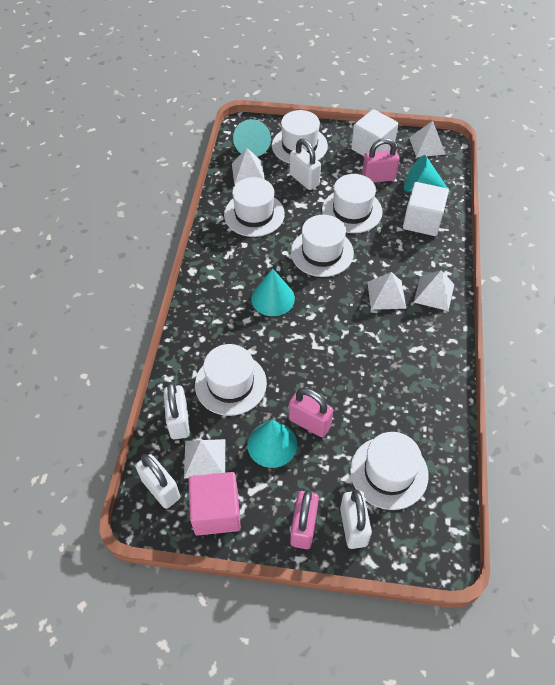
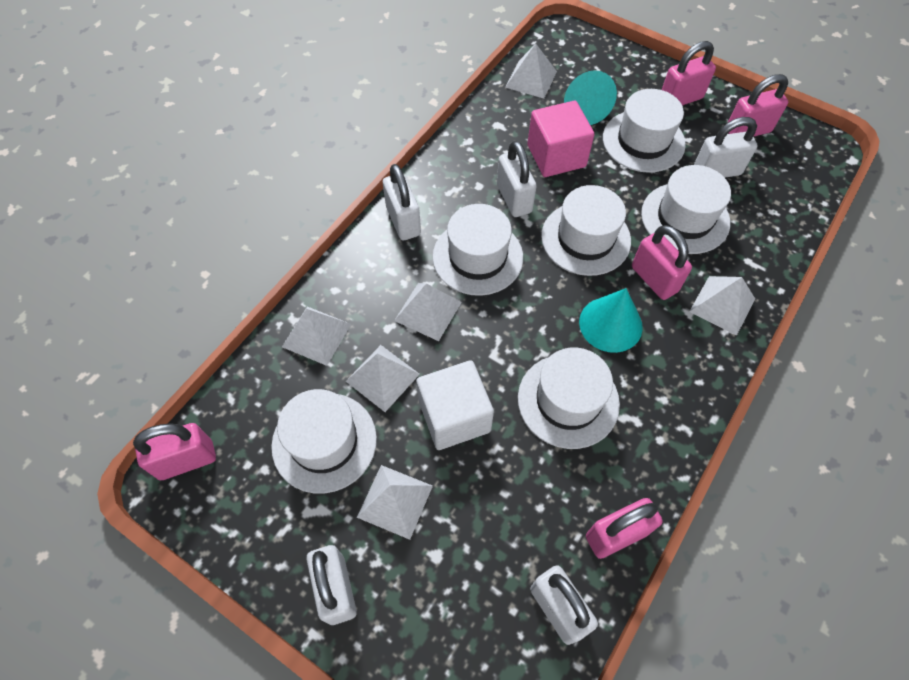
pink padlock: [289,388,333,437] [290,490,319,549] [362,138,399,183] = 3 -> [133,423,216,480] [586,498,663,559] [632,225,692,300] [662,41,716,106] [728,74,788,137] = 5
turquoise cone: [233,119,271,157] [247,420,297,468] [251,268,295,316] [404,155,450,192] = 4 -> [564,70,617,125] [579,288,643,353] = 2
white cube: [351,109,398,156] [403,182,449,236] = 2 -> [416,360,494,450] = 1
white padlock: [135,454,180,509] [164,382,190,439] [290,139,321,190] [340,490,372,549] = 4 -> [306,545,357,625] [383,164,421,240] [497,141,537,217] [530,565,598,645] [694,117,757,177] = 5
white pyramid: [184,439,225,478] [232,148,265,185] [367,272,406,310] [409,121,446,157] [414,270,454,311] = 5 -> [282,306,351,366] [346,345,420,412] [357,465,433,540] [394,283,462,341] [505,44,557,99] [689,276,755,336] = 6

